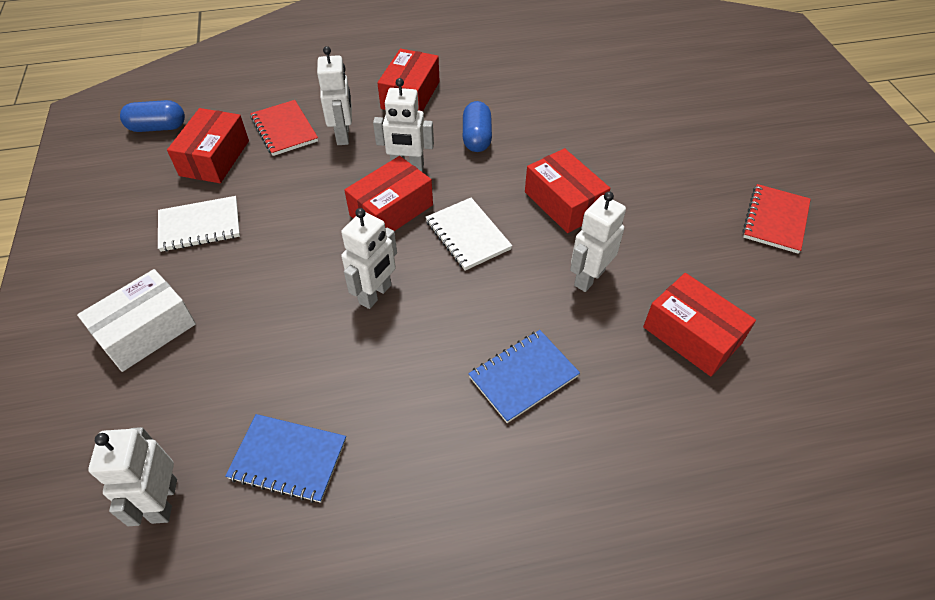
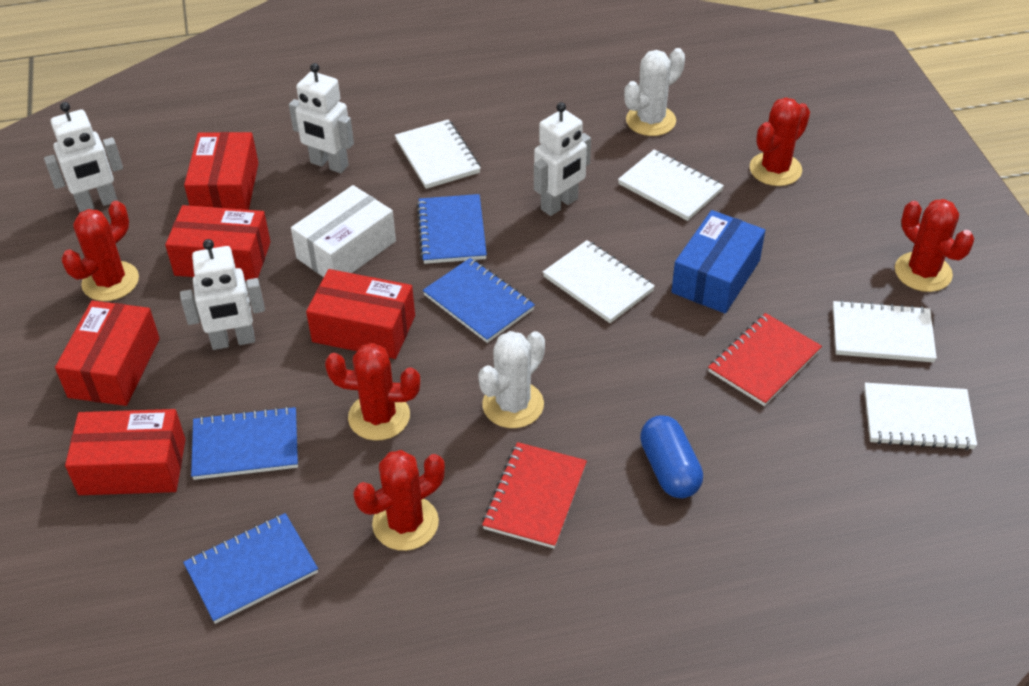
blue box: none = 0 -> [671,210,765,314] = 1
blue capsule: [120,100,185,132] [463,101,492,152] = 2 -> [640,415,703,498] = 1
blue notebook: [225,414,346,503] [468,330,580,423] = 2 -> [183,513,318,624] [191,406,298,480] [416,194,487,264] [423,258,535,343] = 4
red cactus: none = 0 -> [61,201,139,301] [325,343,420,441] [353,450,445,551] [750,97,810,186] [895,199,974,292] = 5
white cactus: none = 0 -> [478,331,545,428] [624,48,685,136] = 2
white notebook: [158,196,240,252] [425,198,512,271] = 2 -> [395,119,481,189] [543,240,655,323] [618,150,724,221] [833,300,937,362] [864,383,977,450] = 5
white robot: [88,427,177,526] [317,46,352,145] [341,208,397,309] [373,78,434,172] [570,191,626,292] = 5 -> [44,102,123,212] [180,239,265,350] [289,63,354,173] [534,102,591,216] = 4

